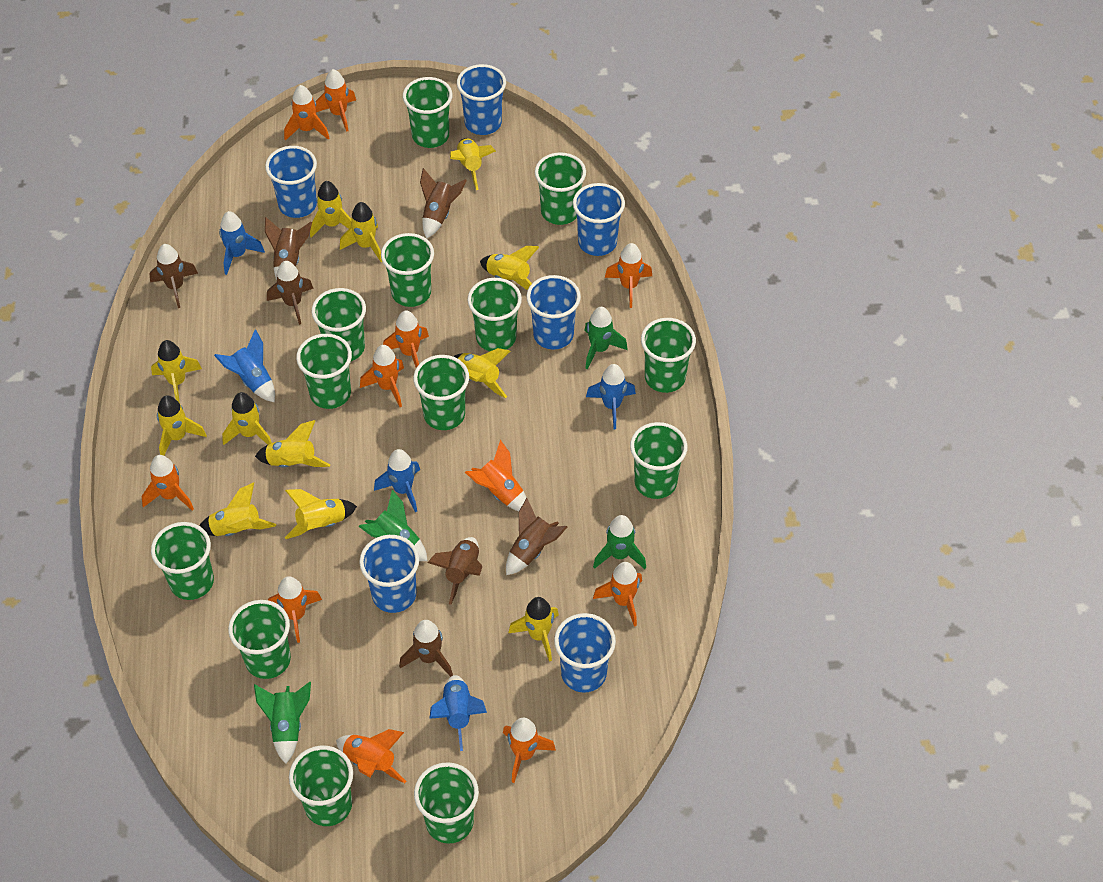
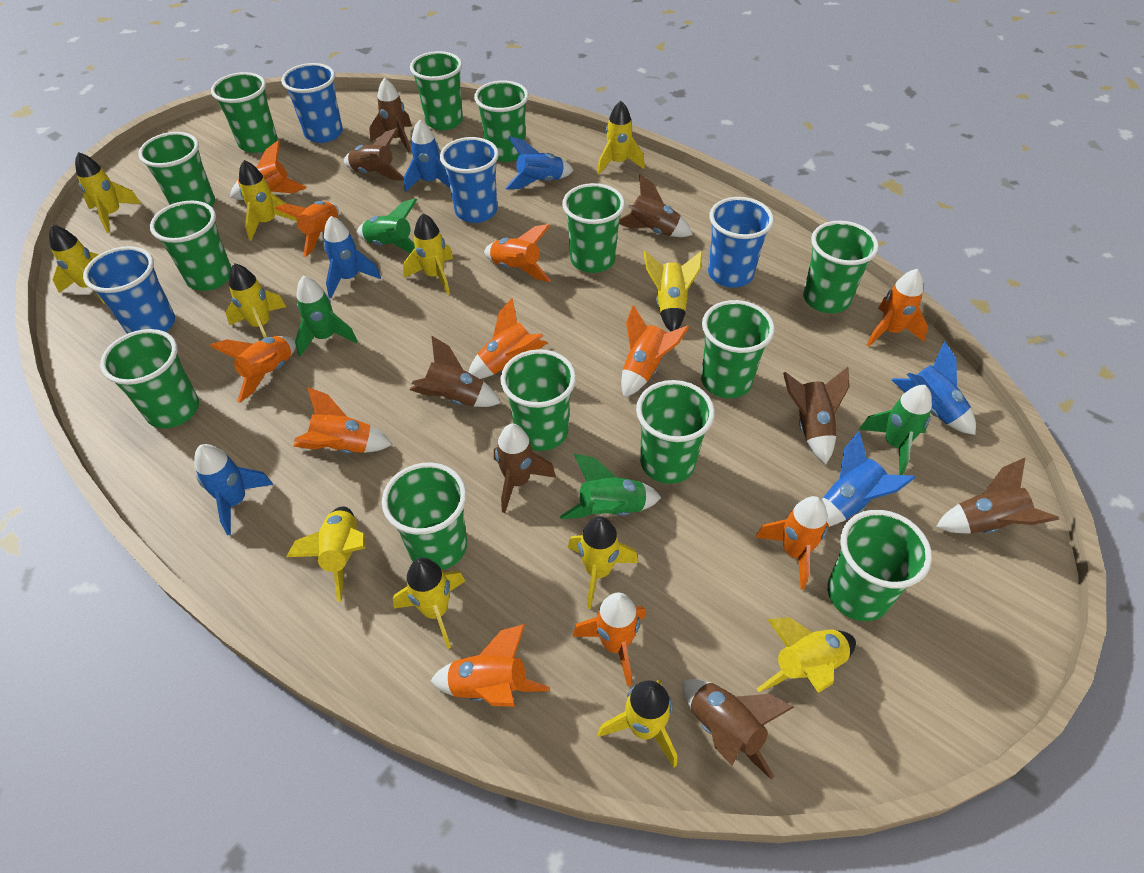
blue cup: [265,146,317,218] [359,535,419,613] [457,64,506,135] [526,275,581,350] [554,613,616,693] [573,183,625,256] = 6 -> [83,246,175,334] [281,63,343,143] [440,137,499,223] [708,197,774,288] = 4
blue rocket: [214,329,275,402] [219,211,265,275] [374,449,420,512] [429,675,487,751] [586,364,636,429] = 5 -> [195,444,273,535] [324,216,381,298] [404,120,450,192] [505,136,574,189] [822,431,915,527] [892,341,976,435] = 6
brown rocket: [149,244,198,308] [265,217,312,280] [267,261,314,325] [399,620,453,677] [420,168,467,239] [428,537,482,605] [506,498,567,575] = 7 -> [344,128,404,181] [369,78,412,153] [410,336,501,407] [494,424,556,513] [619,174,693,237] [682,679,794,780] [783,367,849,464] [936,457,1059,534] = 8

